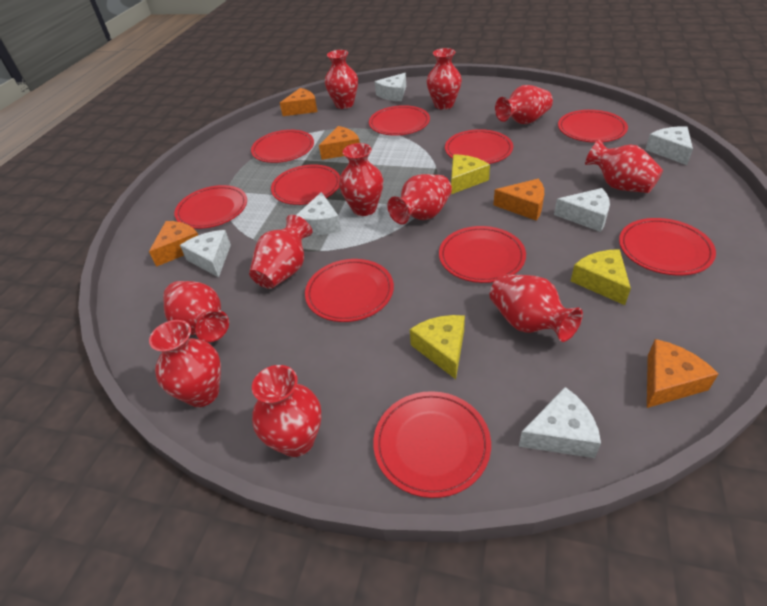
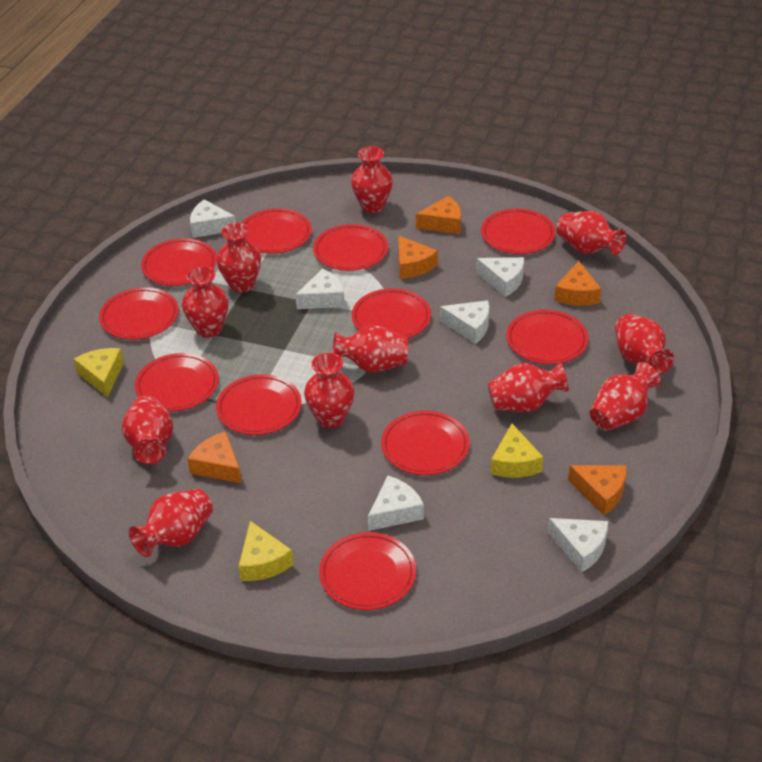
red plate: [174,185,247,229] [251,130,314,163] [271,165,340,205] [305,259,394,322] [369,105,430,136] [373,391,491,498] [439,226,526,283] [445,129,513,164] [558,110,628,143] [619,218,716,276] = 10 -> [99,287,179,340] [135,353,219,411] [141,238,217,286] [216,374,302,435] [242,208,312,254] [313,224,388,271] [319,532,416,610] [352,288,431,338] [381,411,470,475] [481,208,555,254] [506,310,588,364] = 11

